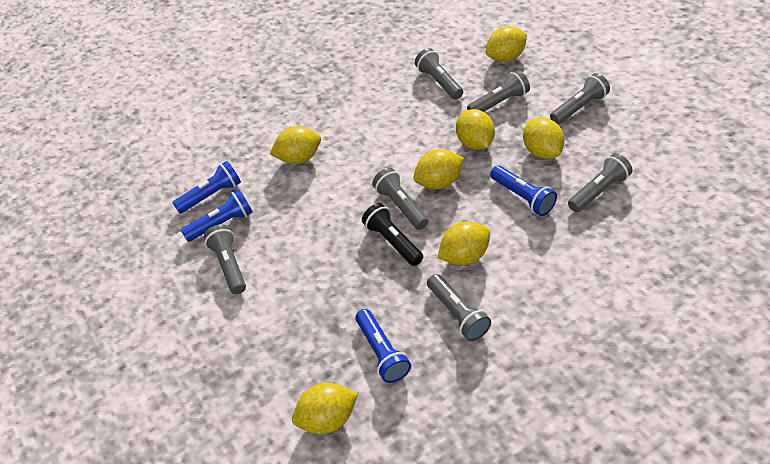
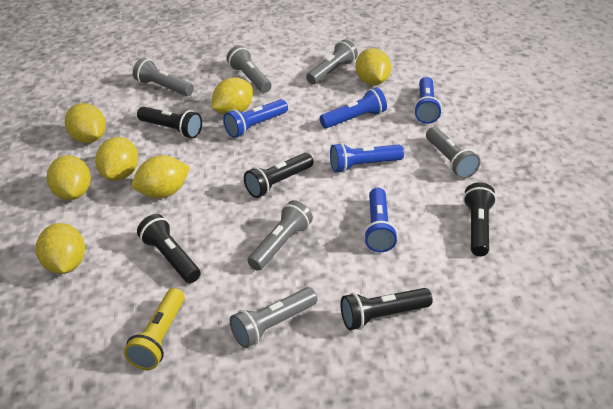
black flashlight: [362,203,423,266] = 1 -> [137,107,202,139] [137,214,201,283] [244,153,313,198] [340,288,433,330] [463,182,496,256] = 5
blue flashlight: [172,161,241,214] [181,190,253,242] [355,309,411,383] [490,166,557,216] = 4 -> [223,99,288,138] [320,88,387,128] [330,143,404,173] [364,188,398,252] [414,77,442,124] = 5
grey flashlight: [204,224,246,294] [372,168,428,230] [415,48,463,99] [427,274,491,341] [467,70,530,112] [550,73,610,125] [568,153,632,212] = 7 -> [133,58,194,96] [226,45,272,93] [230,287,318,348] [248,200,313,271] [306,39,358,85] [426,127,480,179] = 6
yellow flashlight: none = 0 -> [124,288,185,370] = 1

